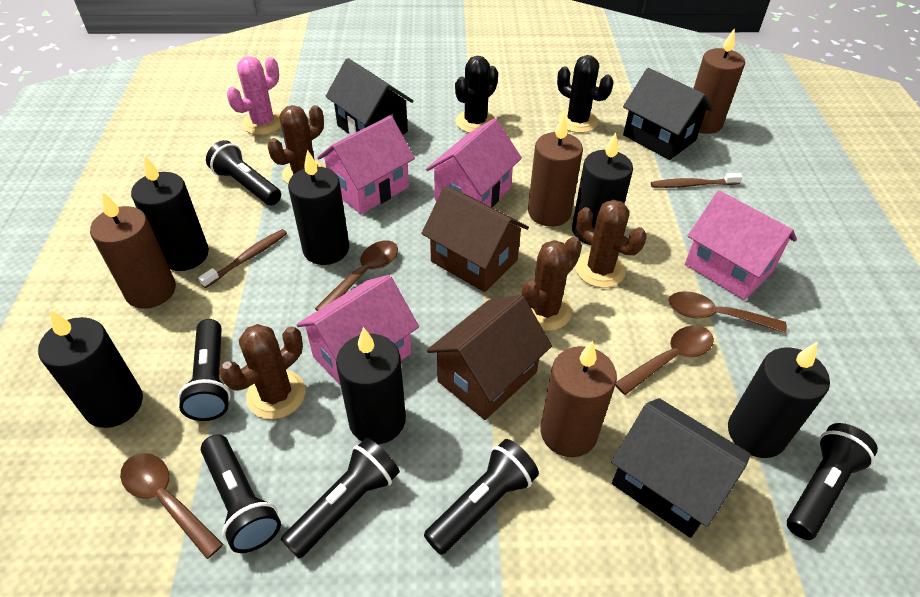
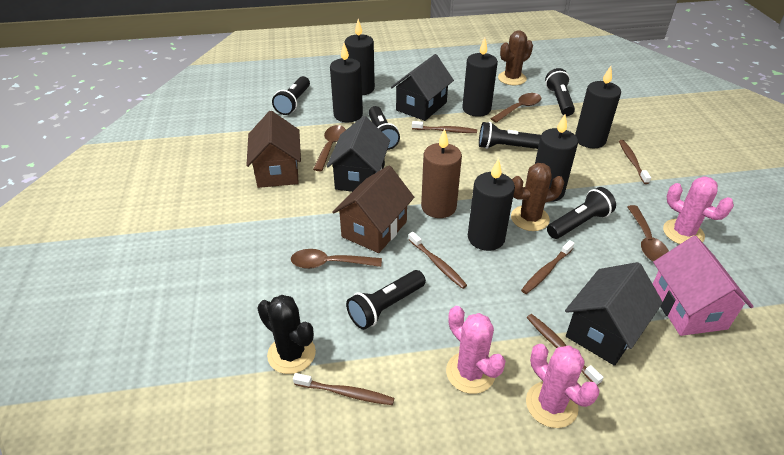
black cactus: [455,56,498,133] [557,55,613,133] = 2 -> [257,295,316,374] = 1
brown cactus: [220,324,306,419] [268,105,326,184] [522,237,582,331] [576,199,647,288] = 4 -> [498,30,533,85] [511,163,564,231] = 2
brown candle: [90,192,176,309] [528,115,583,227] [540,341,617,457] [693,28,745,134] = 4 -> [421,129,462,218] = 1
brown toothbrush: [198,229,287,288] [651,173,743,188] = 2 -> [293,373,394,405] [408,232,467,289] [412,121,477,133] [521,240,575,294] [527,314,604,386] [619,140,651,184] = 6
pink cactus: [227,56,281,135] = 1 -> [446,306,506,394] [526,344,600,428] [663,176,734,244] = 3
pink house: [296,275,419,386] [317,115,415,214] [426,118,522,207] [685,190,797,300] = 4 -> [653,236,754,336] = 1

